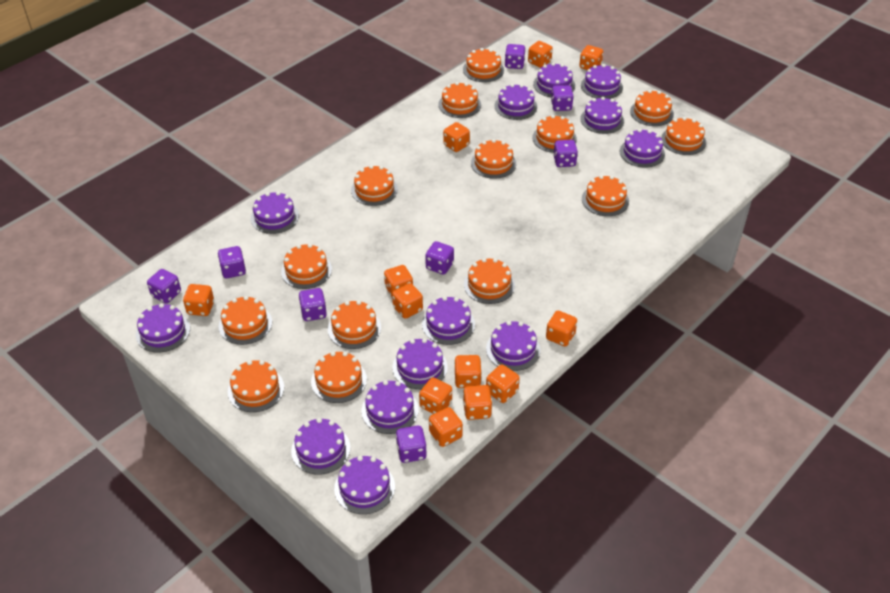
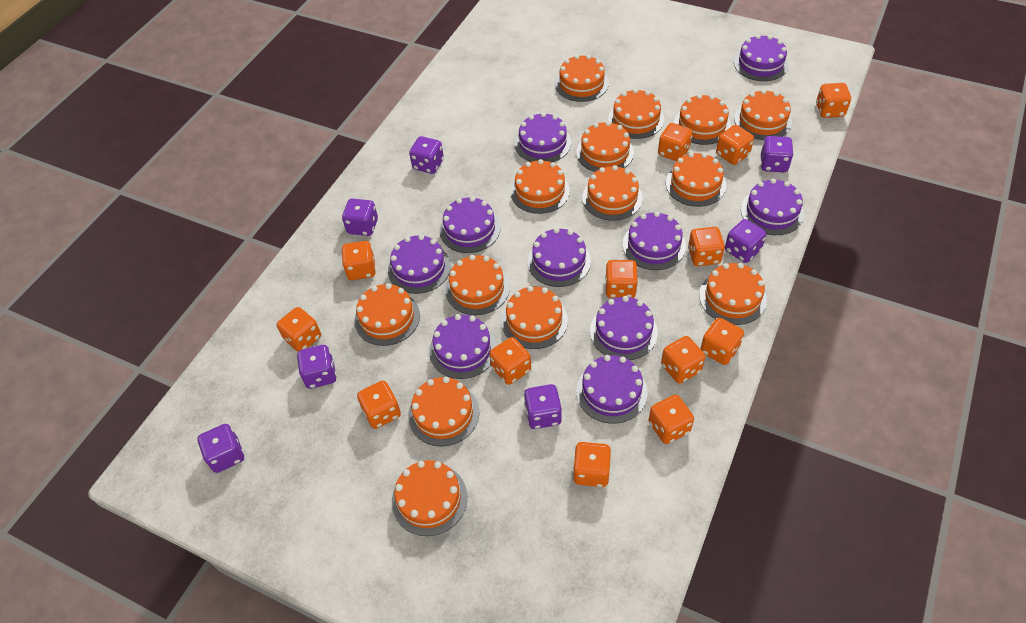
orange dice: [183,284,214,316] [384,265,413,297] [392,283,423,319] [419,377,452,414] [429,407,463,447] [443,122,470,152] [454,355,482,388] [463,385,492,420] [486,364,520,403] [528,41,553,68] [546,311,577,346] [579,45,603,70] = 12 -> [277,307,321,352] [341,241,376,280] [357,381,401,429] [490,337,531,385] [573,442,611,487] [605,260,638,298] [648,395,694,444] [658,123,693,161] [661,336,705,384] [688,227,725,266] [700,318,744,365] [716,125,754,165] [816,83,851,118] = 13
purple cake: [136,303,190,352] [251,192,299,234] [291,418,350,475] [334,456,395,514] [362,380,419,434] [392,338,448,389] [422,296,475,345] [486,321,540,371] [494,84,537,120] [533,63,575,97] [580,97,624,134] [581,64,623,99] [620,129,665,168] = 13 -> [388,235,451,294] [429,314,497,379] [440,197,500,253] [515,112,571,162] [528,228,591,287] [576,355,648,424] [590,296,658,360] [622,212,686,270] [734,35,788,81] [741,178,804,235] = 10
purple dice: [147,269,181,304] [218,246,246,278] [298,288,327,321] [396,426,427,463] [425,241,454,275] [505,44,526,69] [551,85,574,111] [553,140,578,167] = 8 -> [197,424,244,473] [297,345,337,389] [342,198,378,236] [409,136,444,174] [524,384,562,429] [725,219,766,263] [761,136,794,172] = 7

